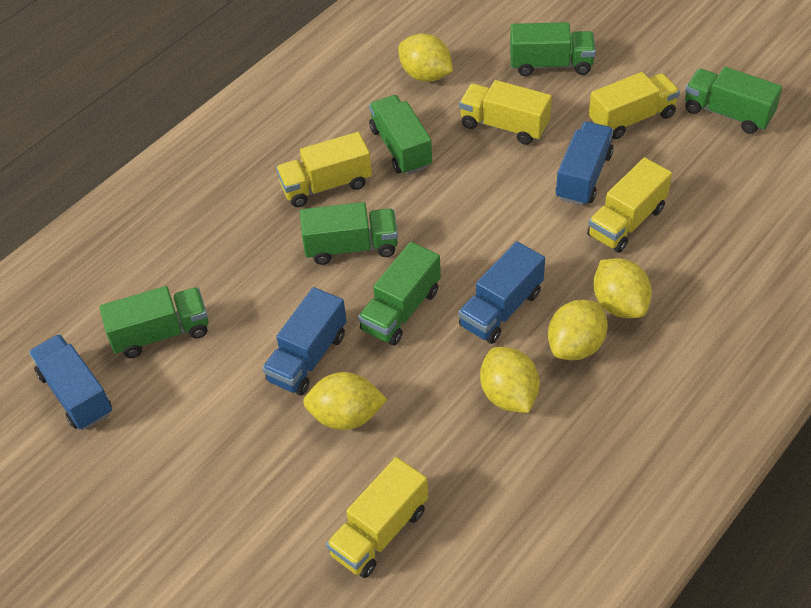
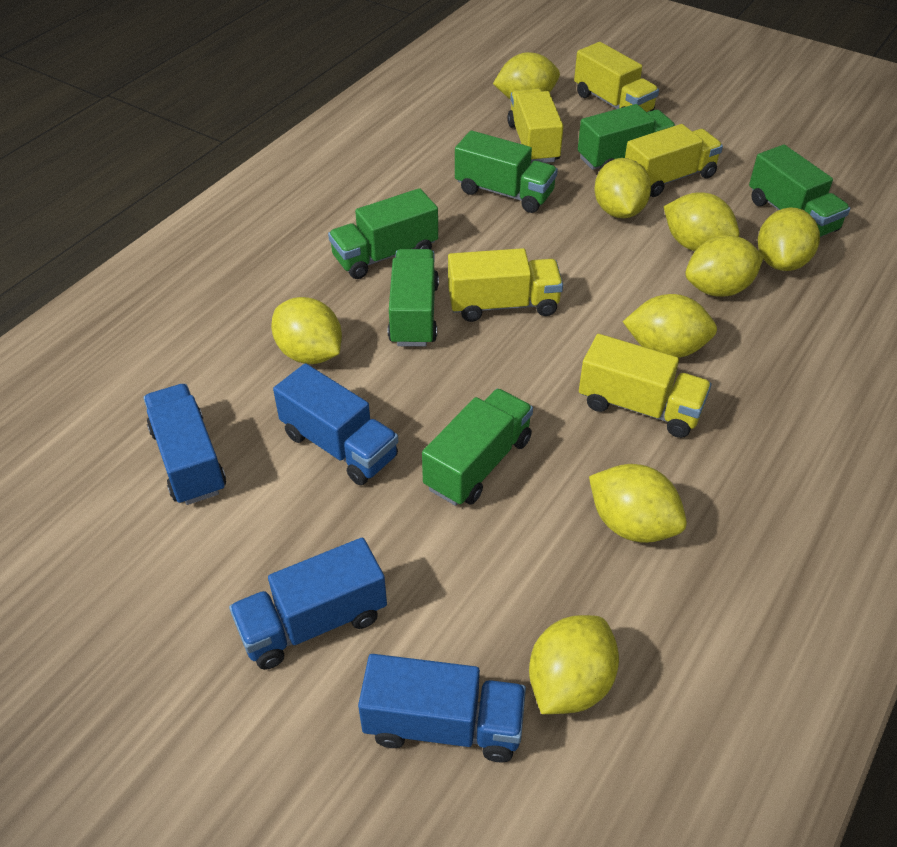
yellow lemon: [303,372,387,430] [398,33,453,82] [480,347,540,413] [548,300,608,360] [593,258,652,318] = 5 -> [271,297,342,364] [493,52,560,99] [529,615,619,714] [589,464,687,543] [594,158,651,218] [623,294,717,358] [663,192,739,251] [685,235,764,297] [758,207,820,271] = 9

